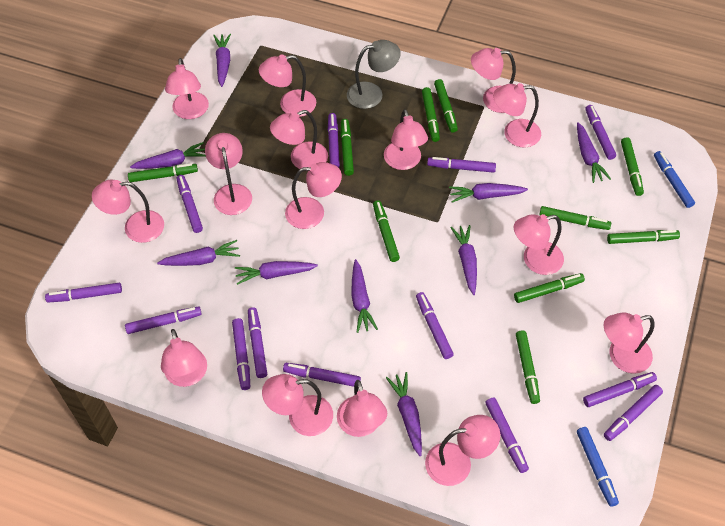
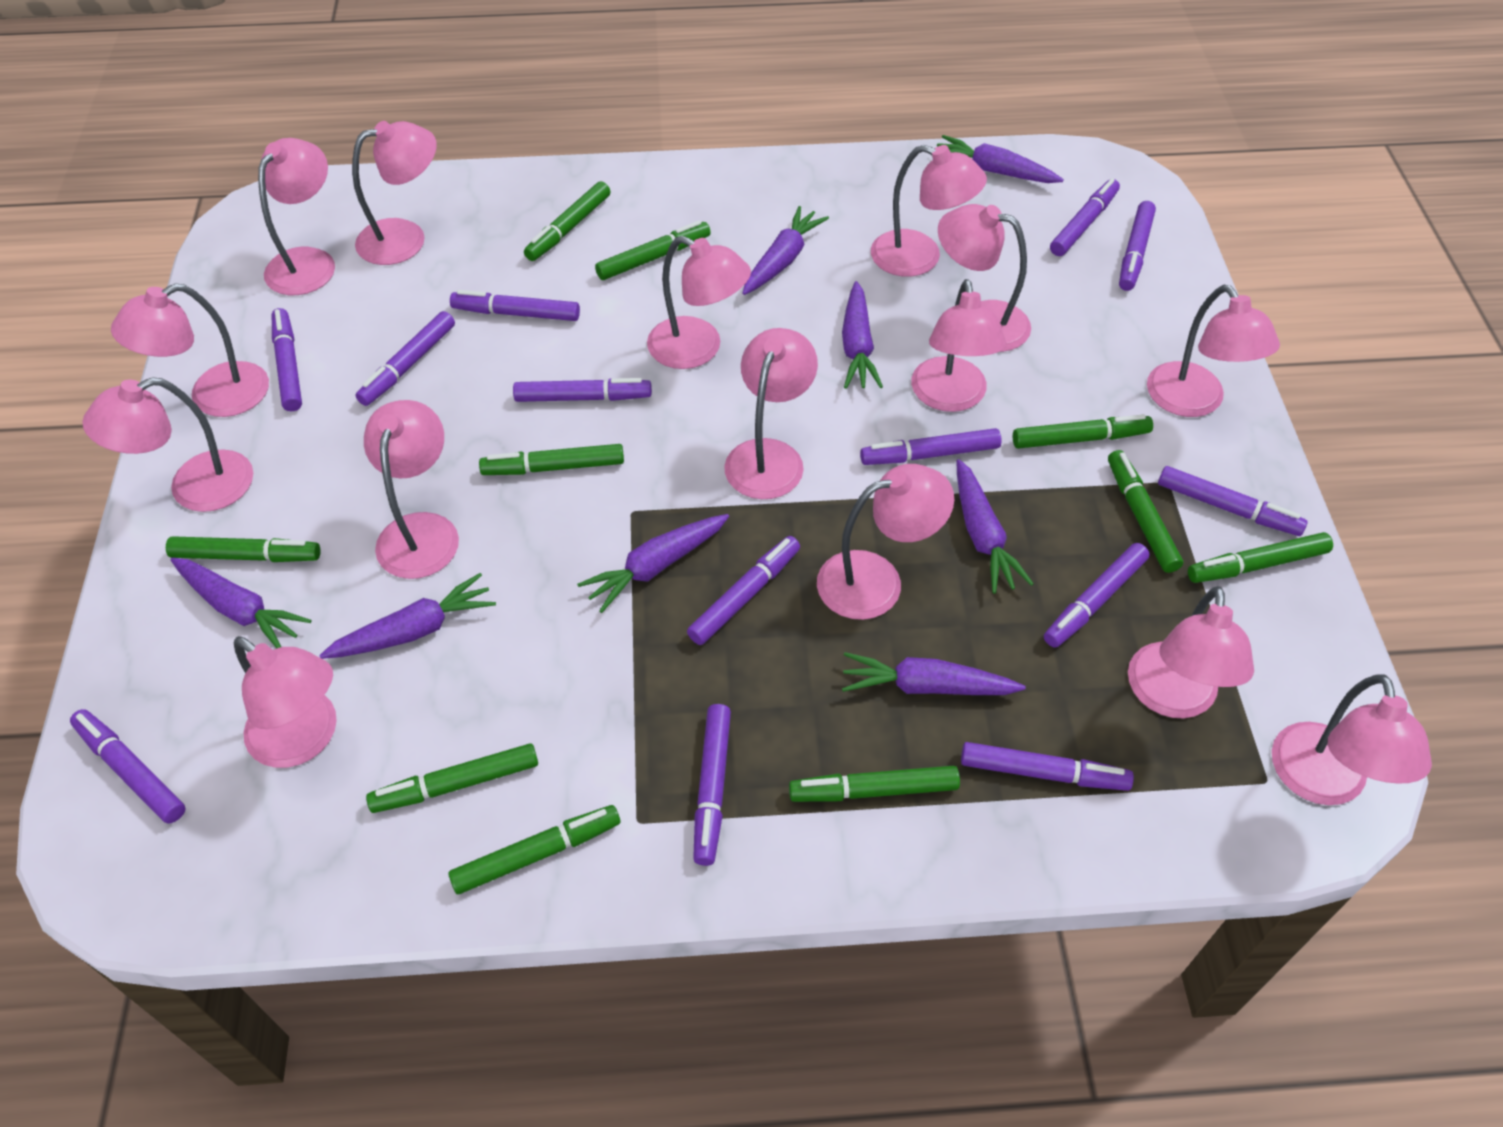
blue marker: [577,427,619,507] [654,151,695,208] = 2 -> none = 0
grey lamp: [347,40,401,109] = 1 -> none = 0
purple carrot: [130,142,206,169] [157,240,240,266] [213,34,231,87] [235,261,318,285] [351,259,378,333] [386,372,422,456] [449,183,528,203] [451,225,477,295] [577,122,611,183] = 9 -> [170,558,311,648] [319,573,496,659] [577,514,729,613] [742,206,829,295] [842,281,883,389] [842,652,1026,695] [937,135,1064,183] [957,459,1034,594] = 8

